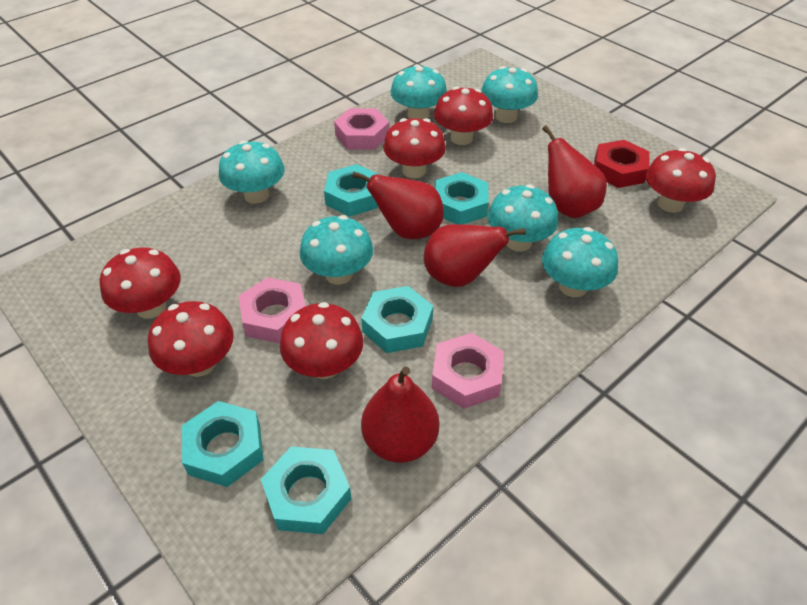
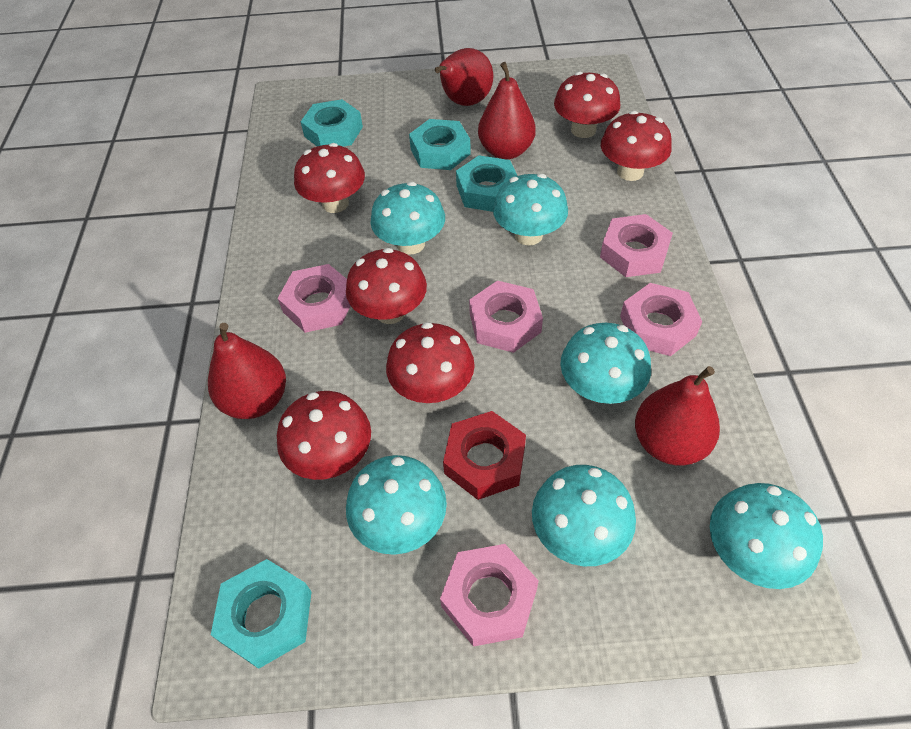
pink nut: [239,277,305,344] [334,108,389,150] [432,333,504,409] = 3 -> [278,264,351,333] [440,544,539,647] [469,281,543,353] [600,214,673,277] [620,283,702,356] = 5
turquoise nut: [182,401,263,487] [261,446,352,534] [324,164,380,217] [361,286,433,353] [435,172,489,225] = 5 -> [211,559,311,669] [301,99,363,146] [409,119,471,170] [456,155,517,212] = 4

